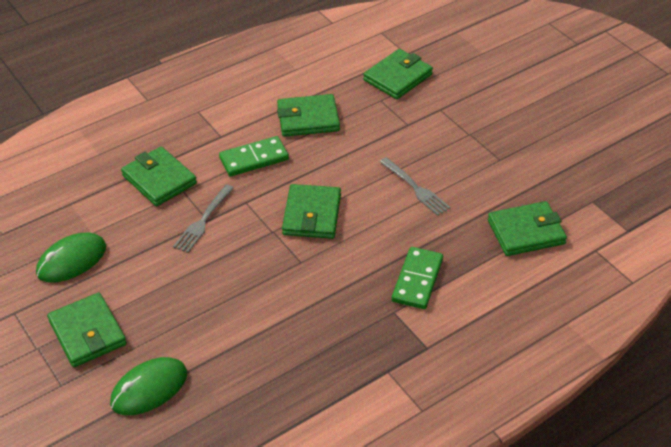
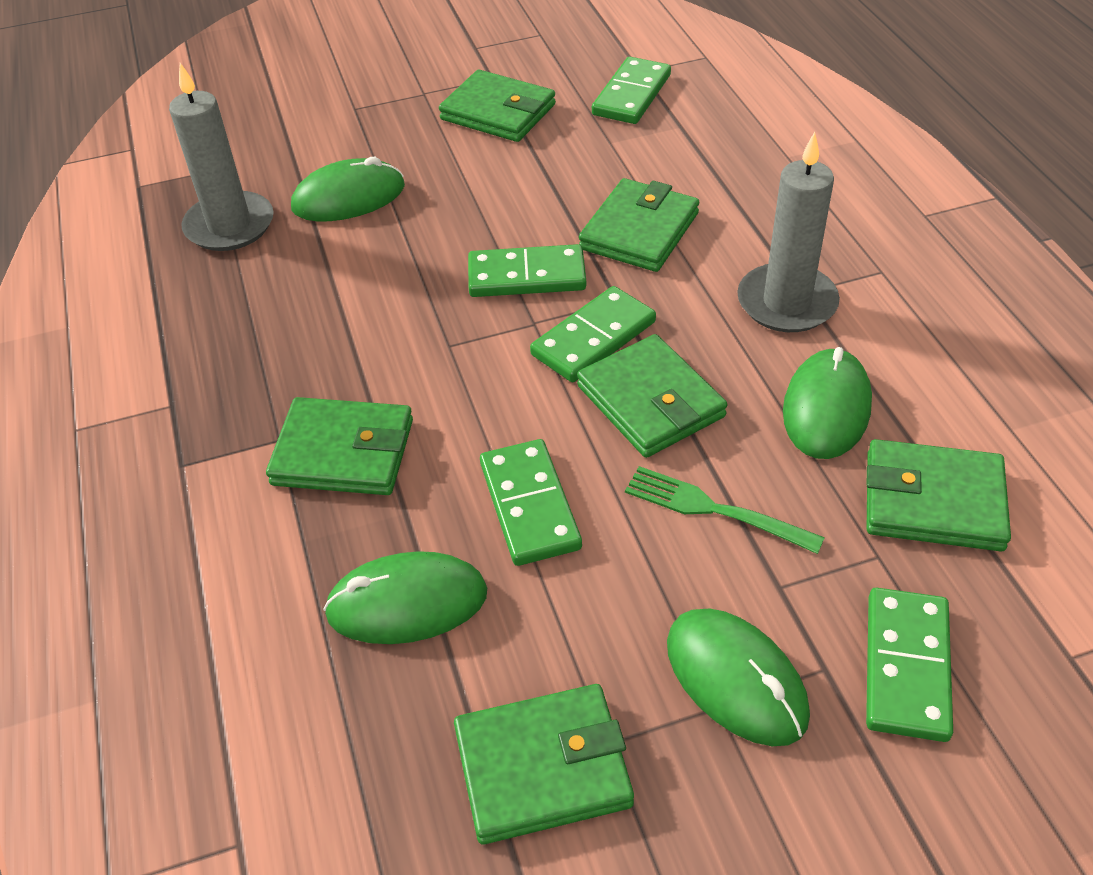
green domino: [219,136,289,177] [392,247,443,309] = 2 -> [468,244,586,297] [480,439,582,566] [530,286,656,382] [592,57,671,124] [866,587,953,742] = 5
green fork: none = 0 -> [625,466,825,554] = 1
green mouse: [36,233,106,283] [110,357,187,415] = 2 -> [291,157,405,221] [323,551,487,644] [667,609,810,746] [783,347,872,459] = 4
grey candle: none = 0 -> [169,63,274,251] [737,132,840,332] = 2
grey fork: [173,185,234,253] [379,157,450,216] = 2 -> none = 0

